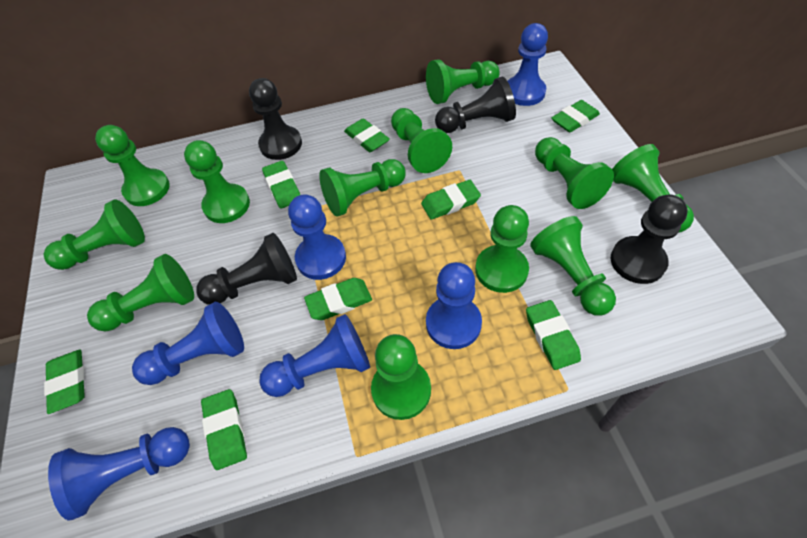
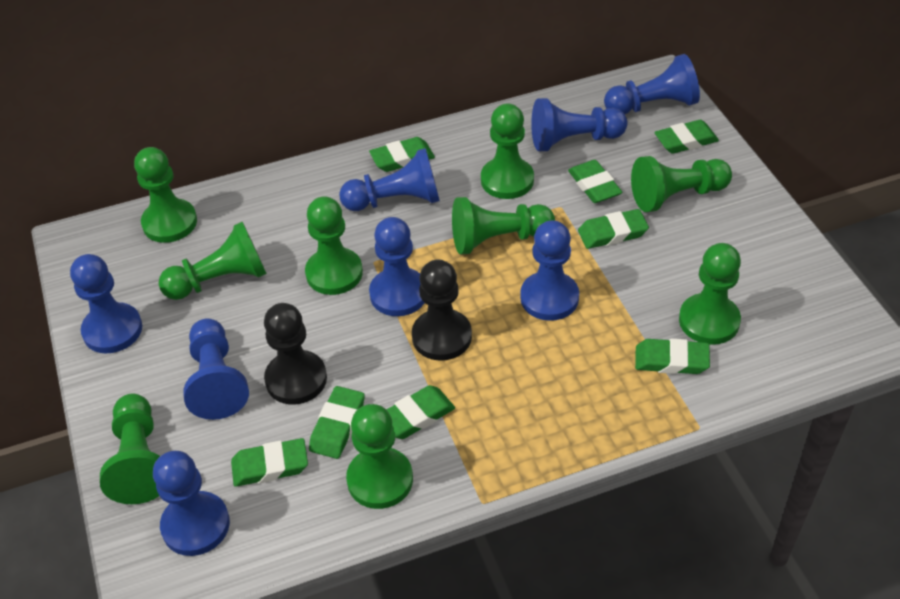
black pawn: [197,233,297,305] [249,78,302,160] [435,76,516,133] [611,195,688,284] = 4 -> [264,303,327,405] [412,259,472,361] = 2
blue pawn: [48,427,190,521] [132,302,244,385] [259,314,370,397] [288,194,346,280] [426,262,482,349] [507,23,548,106] = 6 -> [70,254,142,353] [153,451,230,556] [183,318,249,420] [339,148,440,211] [369,217,425,316] [520,220,579,321] [531,98,627,151] [604,54,700,114] = 8
green pawn: [44,199,145,270] [87,254,194,331] [95,125,170,206] [184,140,250,223] [319,159,406,217] [371,334,431,420] [391,108,452,173] [426,59,499,104] [475,205,529,293] [530,216,616,316] [535,137,614,209] [612,144,694,233] = 12 -> [100,394,160,504] [134,147,197,243] [159,222,267,300] [305,196,363,295] [346,404,413,509] [452,197,555,254] [481,103,534,199] [631,156,732,212] [679,243,741,345] = 9

